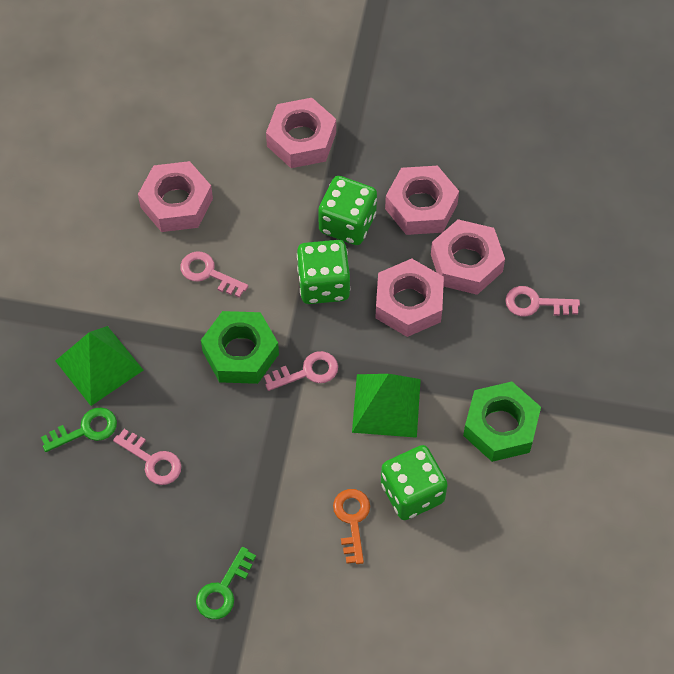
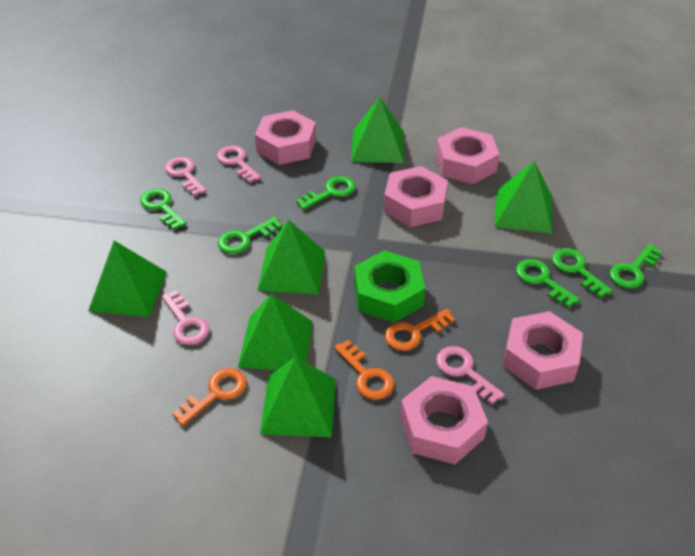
green dice: [297,240,350,304] [318,176,377,245] [381,445,448,520] = 3 -> none = 0
green key: [41,407,117,452] [196,547,256,619] = 2 -> [140,189,186,230] [218,217,282,254] [296,176,356,210] [516,259,580,308] [552,248,612,298] [610,244,662,289] = 6
green nut: [201,311,279,384] [463,382,541,462] = 2 -> [354,250,425,323] = 1
green pyramid: [56,326,143,406] [352,374,421,438] = 2 -> [88,241,167,317] [238,294,313,370] [257,220,325,295] [260,357,336,437] [351,97,404,163] [494,161,552,233] = 6
orange key: [333,489,370,564] = 1 -> [172,368,247,426] [334,340,394,400] [385,309,455,351] = 3

